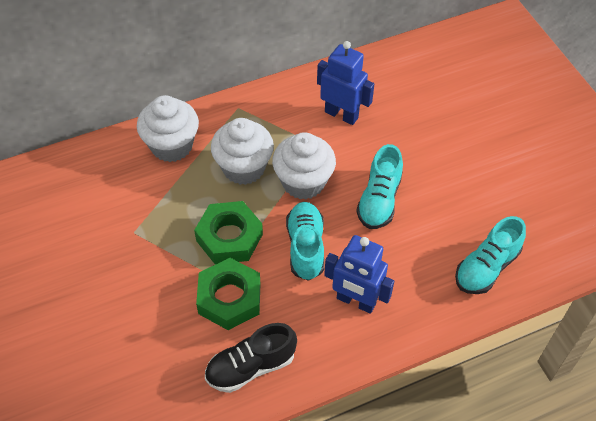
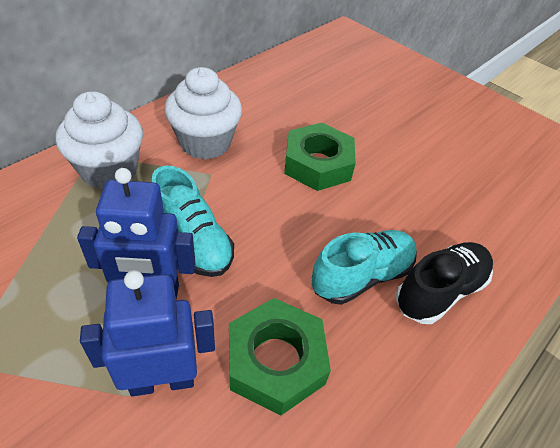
turquoise shoe: [286,202,324,281] [356,144,403,229] [455,216,526,294] = 3 -> [151,166,234,277] [312,230,417,305] = 2
white cupcake: [137,95,199,162] [211,118,274,185] [272,132,336,200] = 3 -> [56,91,143,189] [164,67,242,160] = 2

